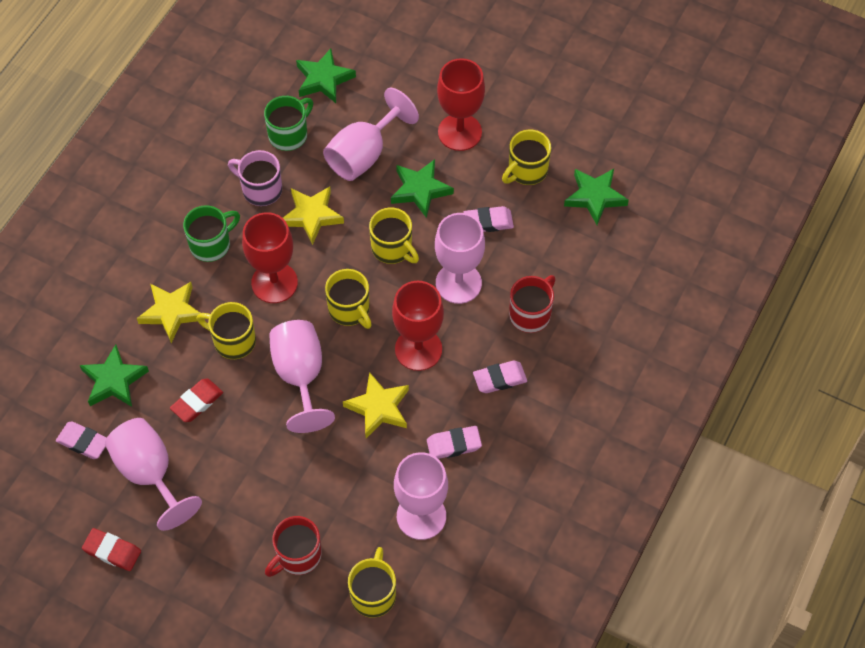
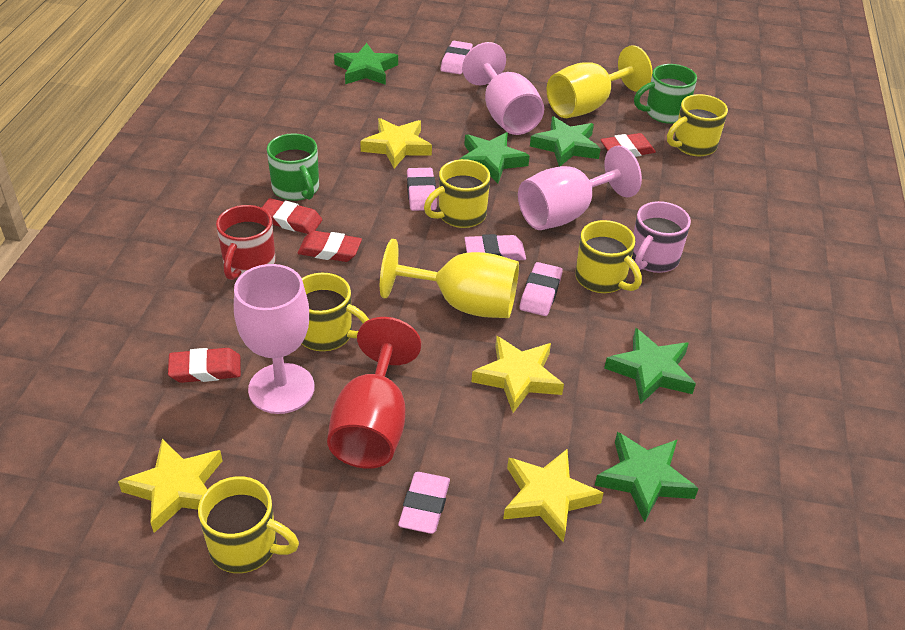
green star: [80,344,149,407] [296,48,356,103] [391,159,454,218] [564,169,629,225] = 4 -> [334,43,398,85] [459,132,529,183] [530,116,601,167] [595,432,699,522] [604,328,696,404] = 5
pink eraser: [56,421,107,459] [427,426,482,459] [463,206,514,232] [473,361,527,393] = 4 -> [398,472,450,534] [407,168,437,211] [441,41,473,74] [464,234,526,261] [520,262,563,316] = 5
pink goblet: [105,418,202,531] [269,320,335,433] [323,88,419,181] [394,452,448,540] [435,213,485,304] = 5 -> [234,264,314,414] [462,42,544,135] [518,145,642,230] = 3
red eraser: [82,528,141,571] [170,379,223,422] = 2 -> [168,348,241,383] [262,198,322,234] [297,231,362,262] [600,133,656,157] = 4
red goblet: [242,212,298,303] [392,281,444,371] [437,58,485,151] = 3 -> [327,317,421,469] = 1
red mug: [265,516,322,577] [509,275,556,333] = 2 -> [216,205,276,280] = 1
yellow goblet: none = 0 -> [380,239,519,318] [547,45,653,118] = 2
yellow star: [137,282,205,343] [283,187,344,245] [343,372,409,438] = 3 -> [118,439,222,533] [360,118,432,168] [472,336,564,413] [503,449,604,542] = 4

